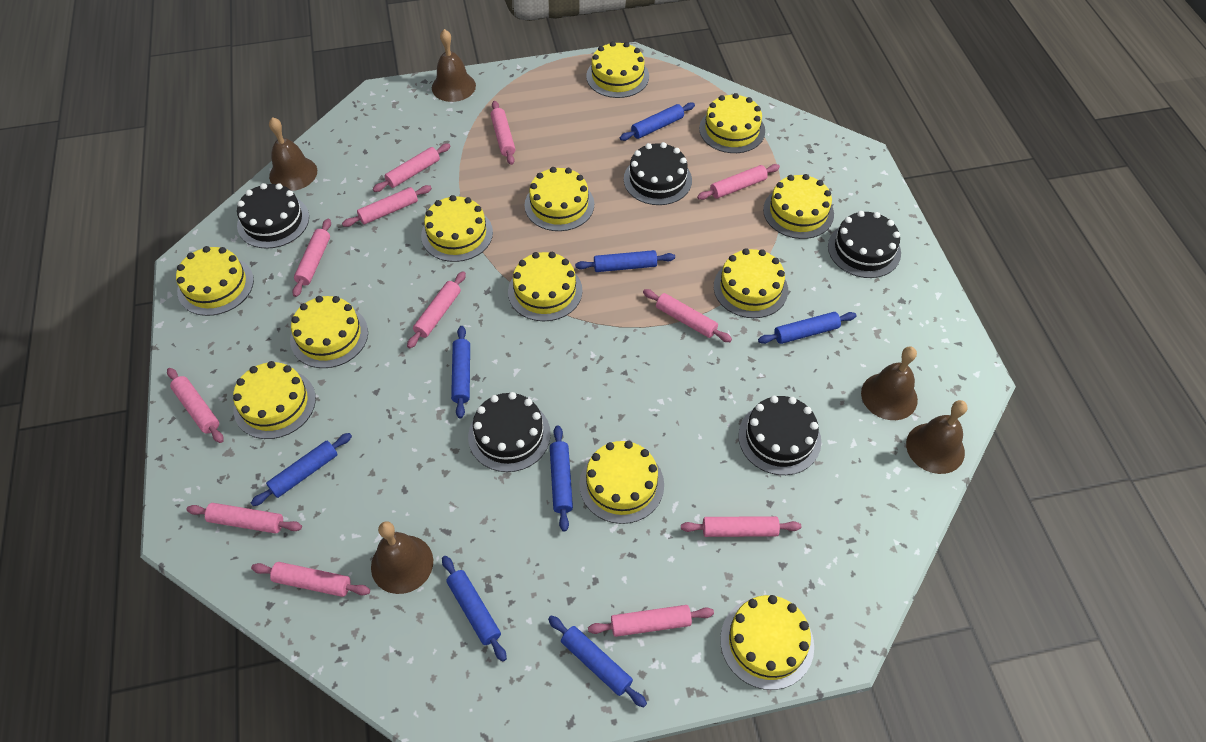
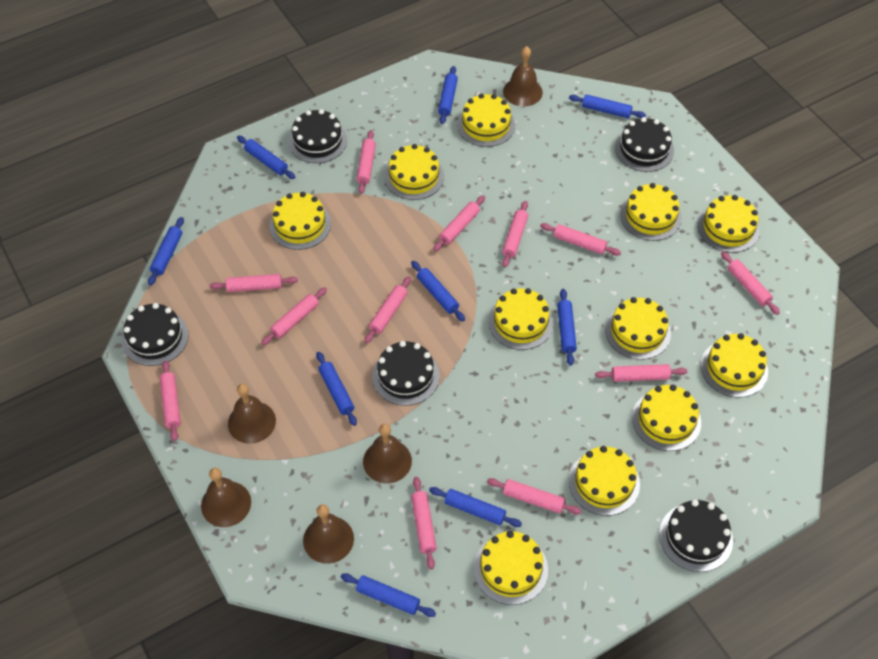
blue rolling pin: [251,433,352,506] [442,556,507,662] [451,326,470,418] [548,616,647,708] [550,425,573,532] [575,250,675,272] [620,102,695,141] [758,312,856,344] = 8 -> [148,217,184,286] [237,136,295,179] [316,352,357,426] [341,573,436,617] [411,261,465,322] [429,487,522,527] [438,66,458,124] [557,289,577,366] [569,94,646,118] = 9
yellow cake: [176,246,254,316] [233,361,316,439] [290,296,368,368] [421,195,493,262] [508,252,583,321] [525,167,594,231] [579,441,664,524] [586,41,649,98] [699,93,765,153] [714,248,788,318] [720,595,814,690] [763,174,834,239] = 12 -> [269,192,331,250] [384,144,444,200] [457,94,515,147] [474,531,548,605] [488,288,554,350] [569,446,640,516] [605,297,671,360] [620,183,682,241] [632,385,701,451] [697,195,760,253] [701,333,768,397] = 11

